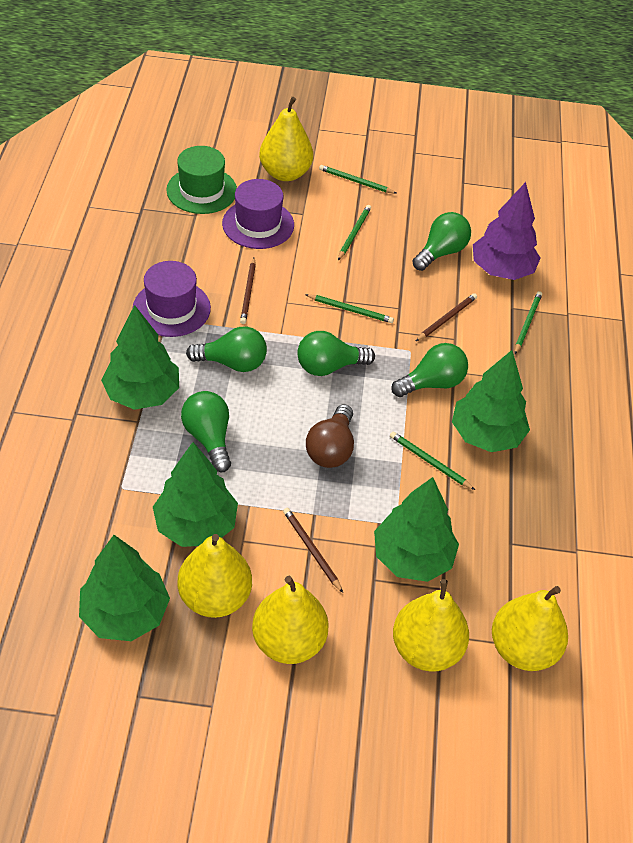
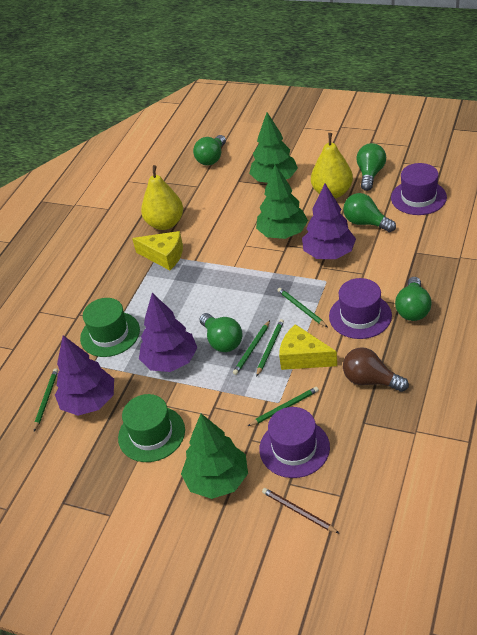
brown pencil: [240,258,256,324] [283,508,343,593] [416,293,477,341] = 3 -> [262,488,340,534] = 1
green hat: [166,146,237,214] = 1 -> [80,298,140,357] [118,394,185,462] = 2
green tree: [79,535,170,641] [101,305,179,410] [153,442,238,547] [374,477,459,582] [452,350,530,452] = 5 -> [181,414,248,499] [249,112,298,183] [256,164,308,239] = 3
purple hat: [133,261,211,337] [222,179,294,249] = 2 -> [259,407,330,478] [329,278,392,339] [391,163,447,215] = 3
purple tree: [473,182,540,280] = 1 -> [55,335,114,416] [139,293,197,372] [302,184,356,259] = 3
yellow cheese: none = 0 -> [132,231,183,270] [279,324,337,370] = 2
yellow pear: [178,534,252,618] [252,576,329,664] [259,97,313,181] [393,579,469,672] [492,586,568,671] = 5 -> [141,165,183,230] [311,133,353,198] = 2

